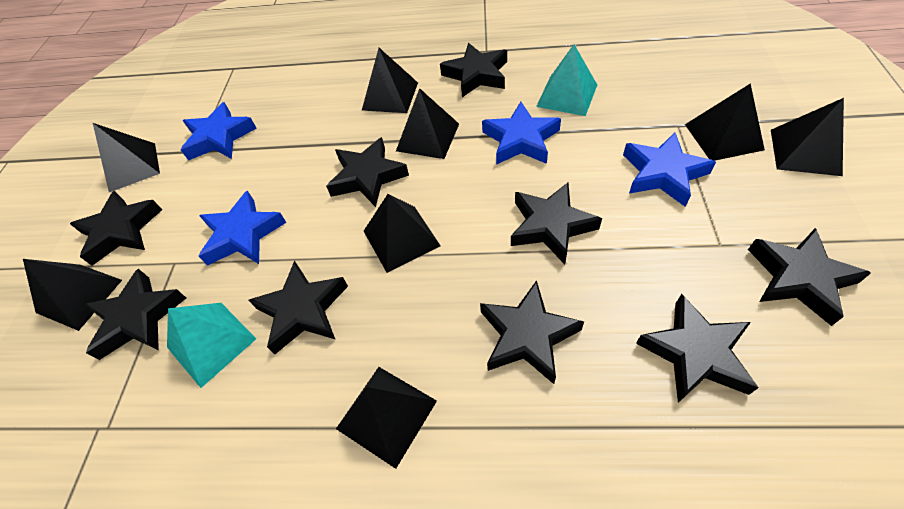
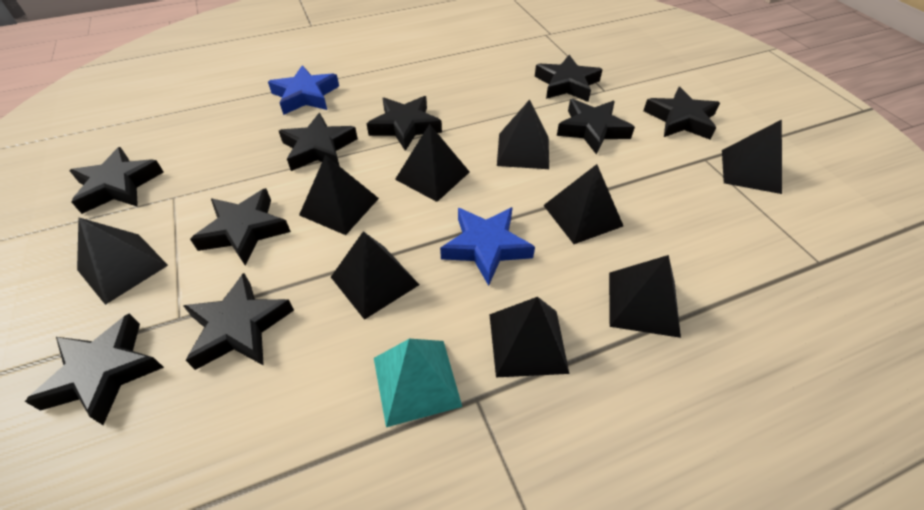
black pyramid: [23,259,122,331] [93,123,160,192] [336,367,437,469] [362,48,418,113] [364,194,440,273] [396,88,459,159] [685,83,765,161] [771,98,844,176] = 8 -> [77,217,168,305] [299,155,379,235] [331,231,419,320] [395,124,470,202] [489,297,569,377] [497,99,549,169] [543,164,623,244] [609,255,681,338] [722,119,782,194] = 9
blue star: [181,102,257,161] [199,191,286,266] [482,102,561,165] [623,132,716,207] = 4 -> [268,65,339,115] [440,207,535,286] = 2
turquoise pyramid: [167,303,256,388] [536,44,597,116] = 2 -> [374,339,462,427] = 1

